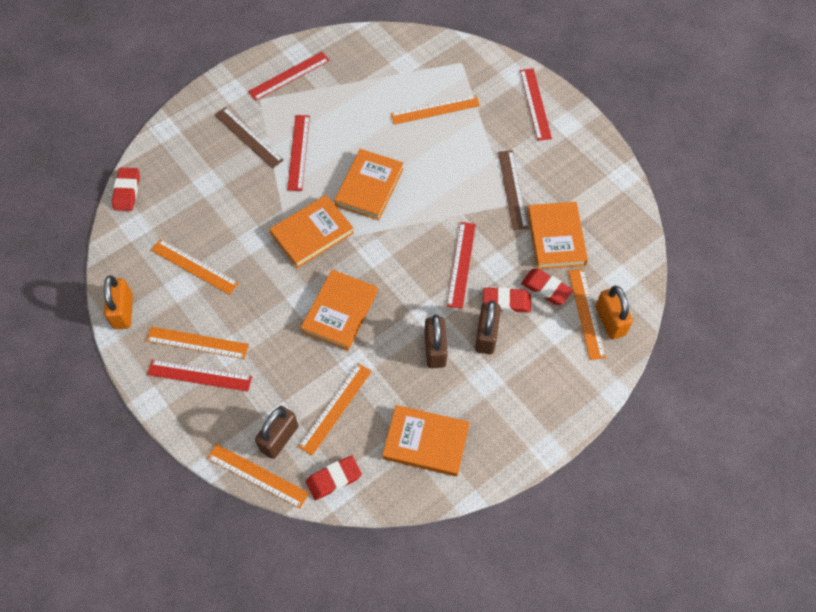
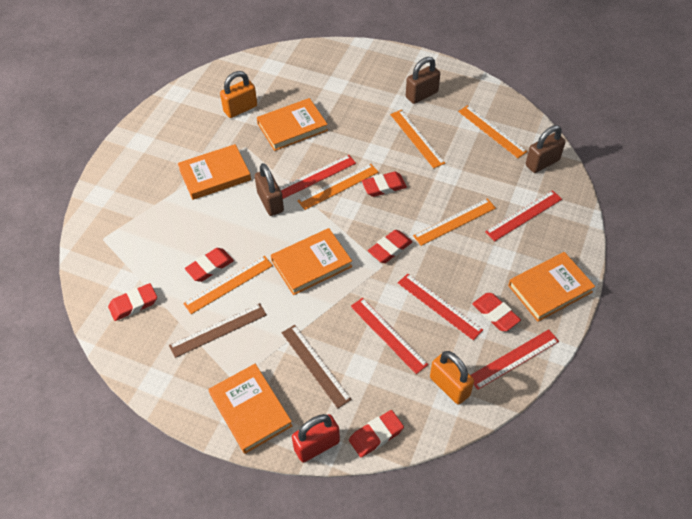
orange ruler: [146,326,249,359] [151,239,239,295] [207,444,309,508] [298,363,372,456] [390,95,480,125] [568,269,606,360] = 6 -> [183,256,273,314] [297,164,379,210] [390,110,445,168] [413,198,496,246] [458,105,528,158] = 5
red eraser: [112,168,140,211] [306,455,362,501] [483,287,531,313] [521,269,573,305] = 4 -> [108,283,157,321] [185,248,234,282] [349,410,404,457] [362,171,407,197] [368,230,412,263] [472,293,521,331] = 6
red padlock: none = 0 -> [292,414,340,462] = 1

